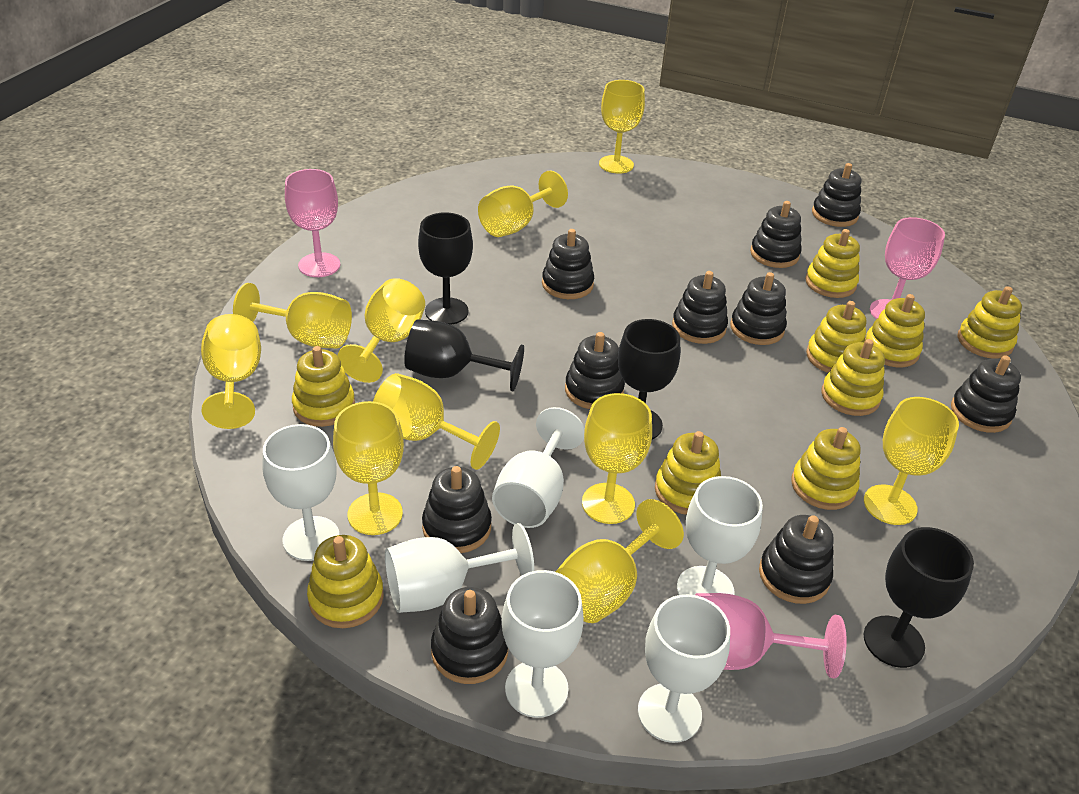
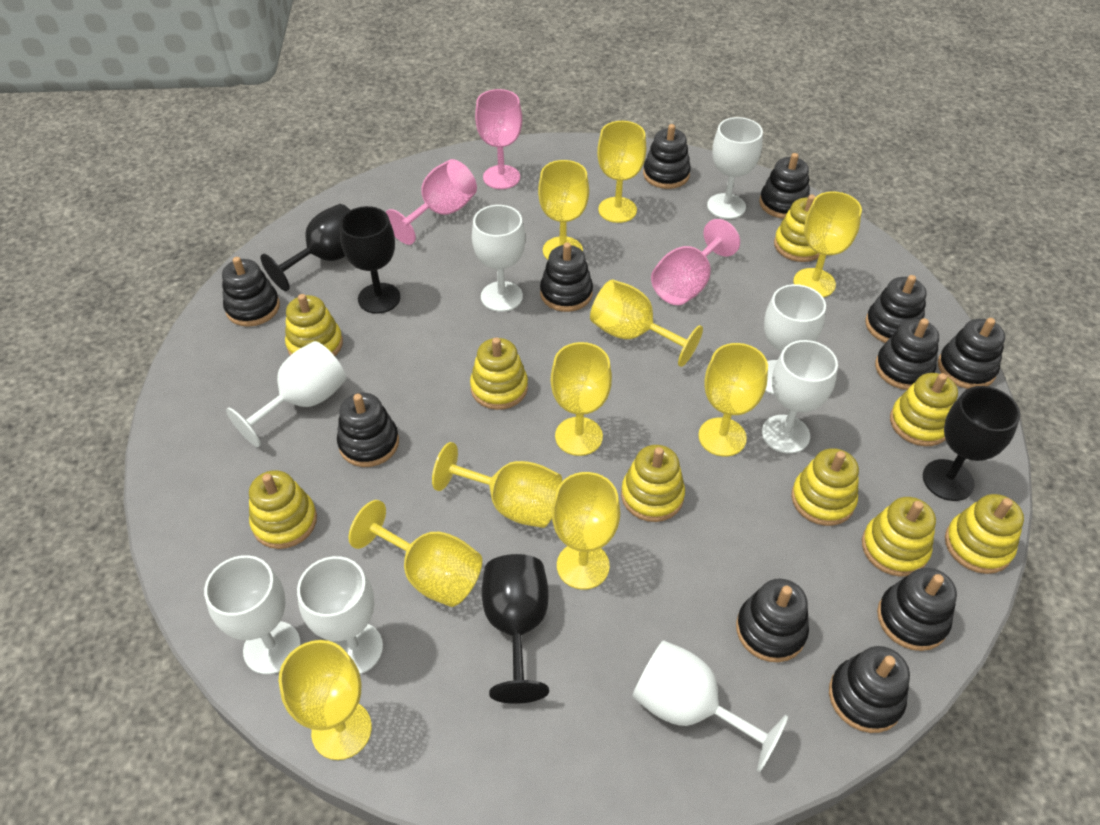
black stacking toy: [422,466,492,553] [431,587,508,684] [542,229,594,299] [565,332,625,409] [672,271,728,344] [730,272,787,345] [750,201,802,268] [759,515,834,604] [812,163,861,227] [951,356,1021,433] = 10 -> [222,257,280,327] [337,393,399,467] [540,242,593,312] [643,124,691,189] [736,579,809,662] [759,153,810,219] [829,646,910,733] [865,275,926,343] [875,318,939,390] [877,568,957,651] [938,318,1005,389] = 11
white goblet: [262,424,340,561] [385,523,534,613] [492,407,585,528] [502,570,584,718] [638,594,730,743] [677,476,763,595] = 6 -> [204,555,301,675] [226,341,346,447] [297,556,383,674] [472,205,525,312] [632,640,788,772] [707,117,763,219] [762,340,838,454] [764,284,826,395] = 8

